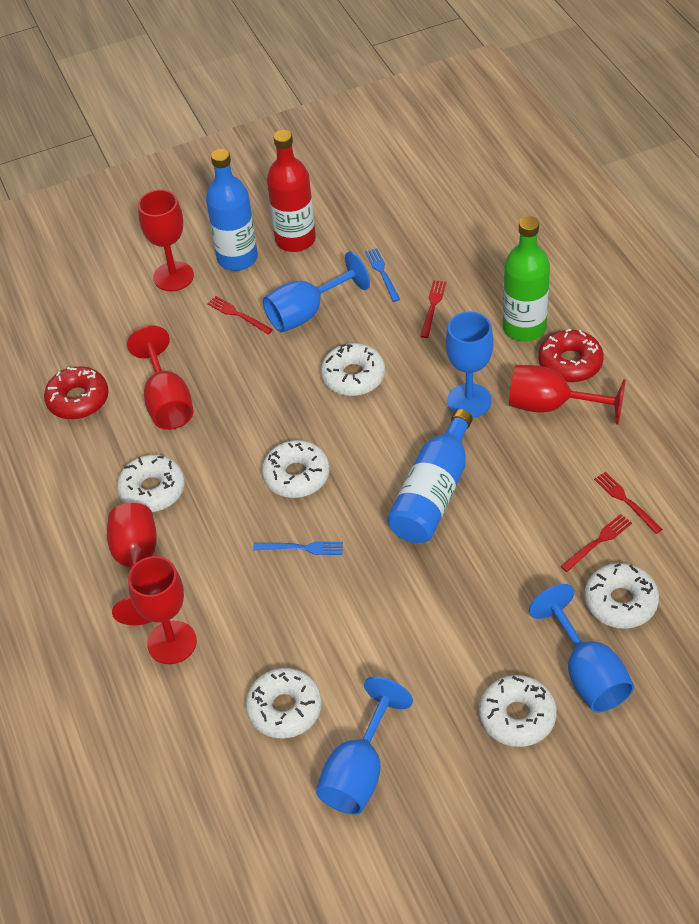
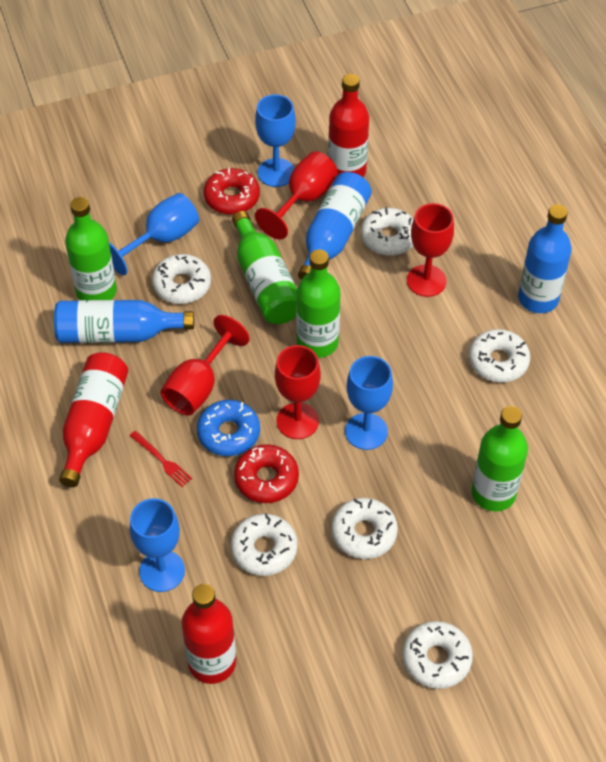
blue bottle: [206,149,258,271] [387,409,473,543] = 2 -> [54,300,194,343] [298,172,372,280] [518,204,572,313] = 3
blue donut: none = 0 -> [197,400,260,456] = 1
blue fork: [253,541,343,555] [365,248,400,302] = 2 -> none = 0
green bottle: [503,216,550,342] = 1 -> [65,197,117,300] [232,211,297,324] [296,249,340,358] [472,406,528,511] = 4
red bottle: [267,130,316,252] = 1 -> [59,352,128,487] [182,584,236,684] [328,74,369,177] = 3
red fork: [207,296,273,334] [420,280,446,338] [561,514,632,572] [594,472,663,534] = 4 -> [130,431,192,487] = 1
red goblet: [107,503,157,625] [127,325,193,430] [128,556,197,664] [138,189,194,291] [509,365,626,425] = 5 -> [160,315,250,415] [255,151,338,240] [275,345,321,439] [407,203,454,297] = 4

